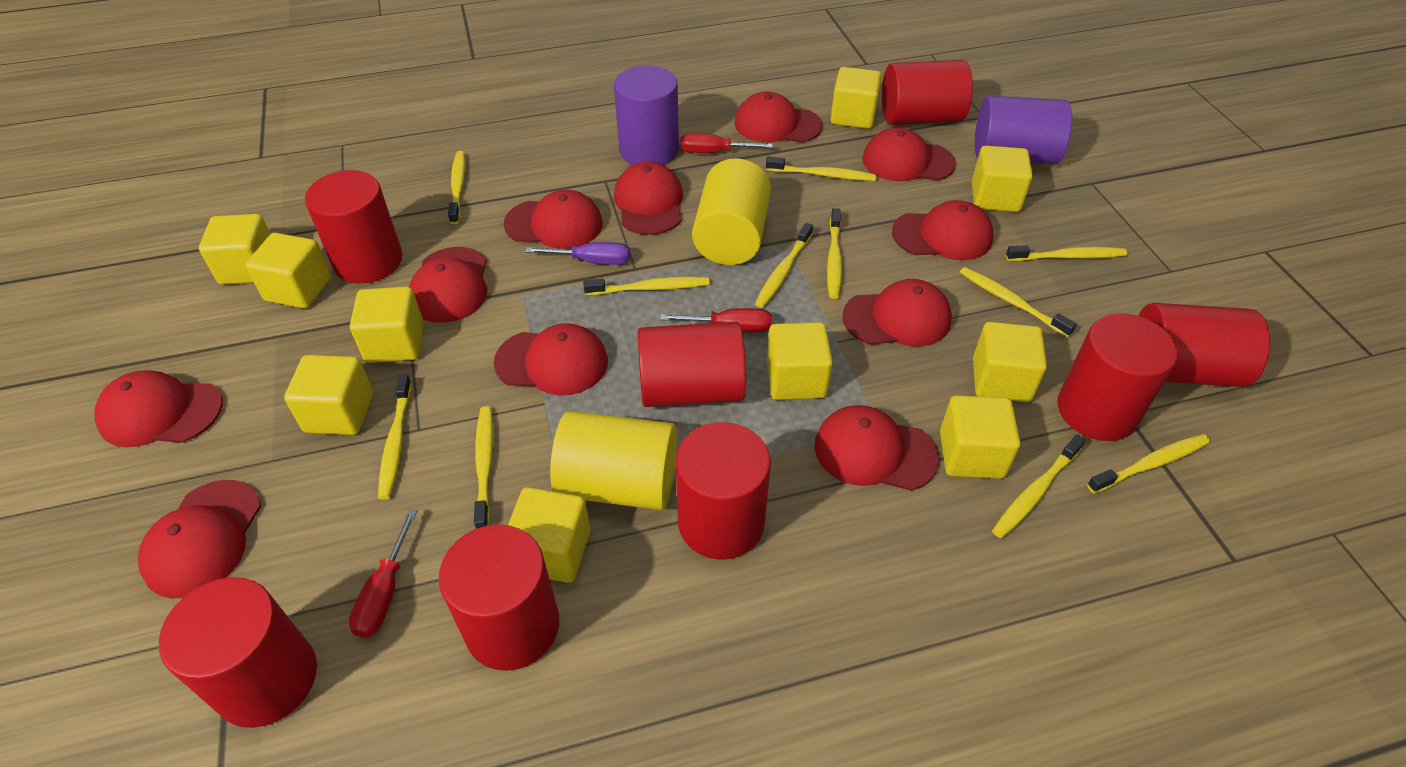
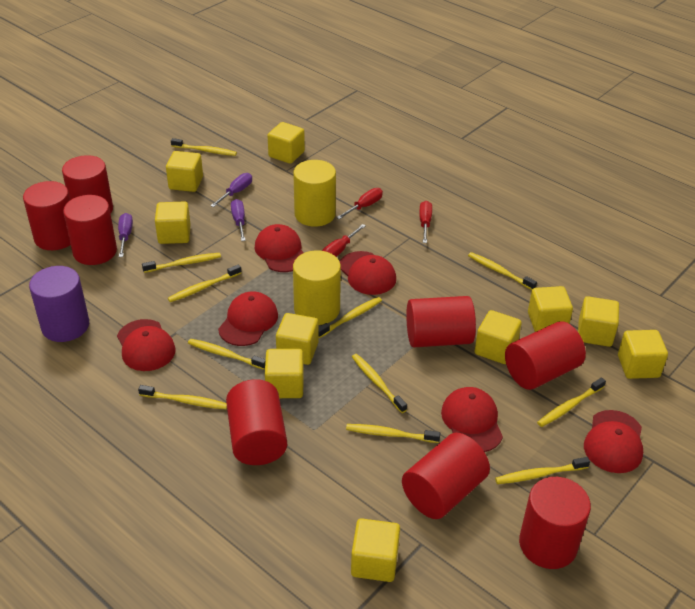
purple cylinder: [614,66,679,165] [975,96,1072,164] = 2 -> [29,266,89,342] = 1
purple screwdriver: [525,242,630,265] = 1 -> [118,213,133,257] [210,173,252,207] [231,199,246,241] = 3
red cap: [94,370,223,447] [138,480,261,598] [409,247,487,323] [494,323,608,395] [503,190,603,249] [614,162,683,235] [735,92,822,143] [815,405,939,491] [842,279,952,346] [862,128,956,181] [892,200,993,260] = 11 -> [117,319,176,371] [218,291,278,346] [255,224,303,272] [340,251,396,295] [441,387,503,452] [584,410,643,473] = 6

